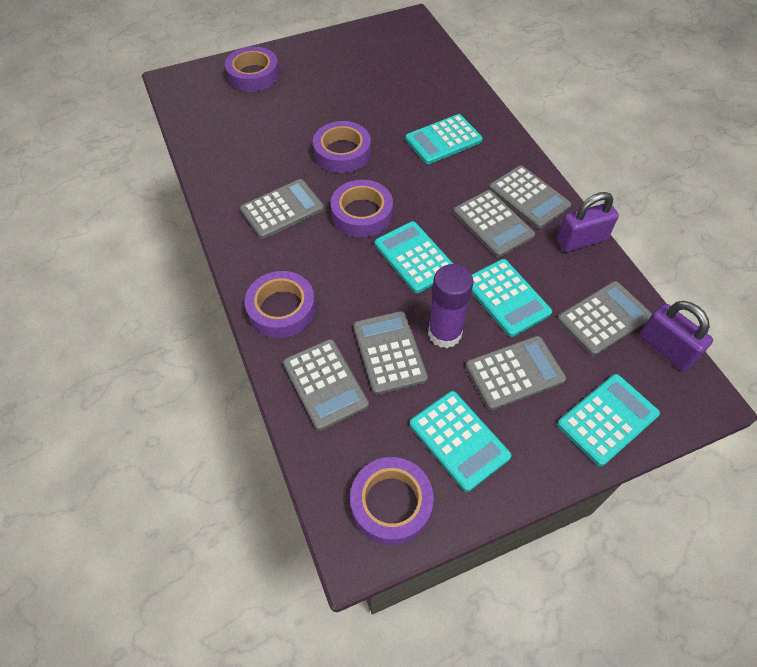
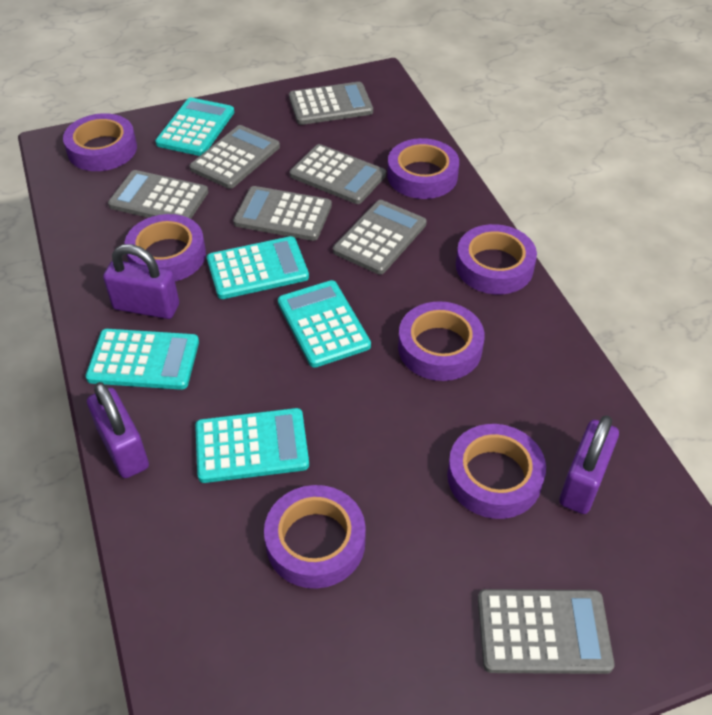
purple glue stick: [428,264,473,348] = 1 -> none = 0
purple padlock: [557,192,619,252] [640,301,713,371] = 2 -> [87,382,149,478] [103,244,179,319] [559,415,619,514] = 3
purple tape: [225,47,279,92] [245,271,316,338] [313,121,371,173] [331,180,393,237] [350,457,434,545] = 5 -> [63,113,137,171] [125,214,206,281] [264,485,366,589] [387,138,459,199] [398,301,485,381] [447,424,546,519] [456,224,537,294] = 7

